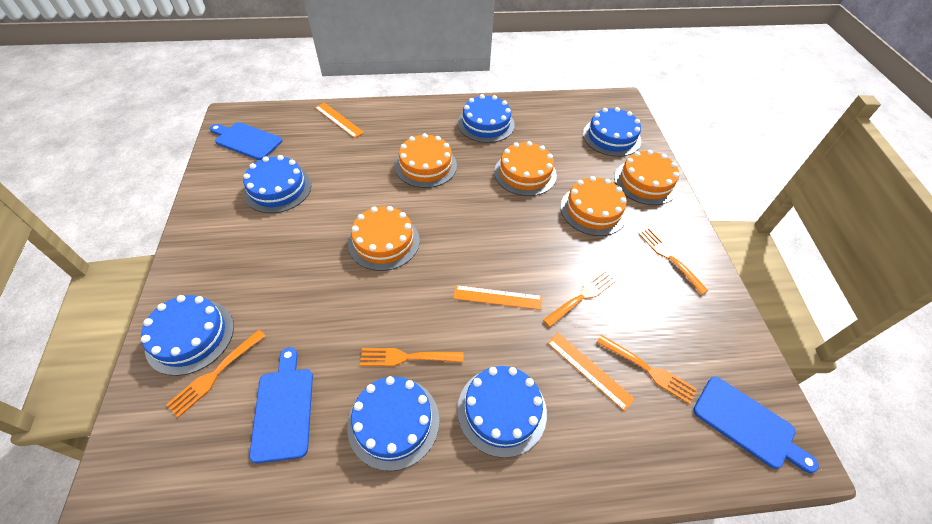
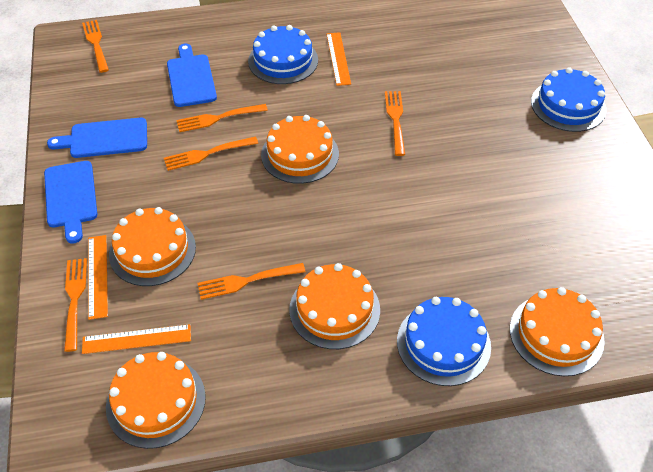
blue cake: [141,295,234,376] [243,155,311,213] [347,376,439,471] [457,366,547,458] [458,94,515,143] [583,107,641,157] = 6 -> [248,25,318,84] [397,297,491,386] [531,67,606,132] = 3
orange fork: [166,330,265,418] [360,348,463,366] [543,270,616,327] [596,335,697,404] [638,228,709,295] = 5 -> [64,258,87,352] [82,20,109,73] [164,137,258,171] [176,104,268,132] [198,263,305,300] [385,91,405,156] = 6

